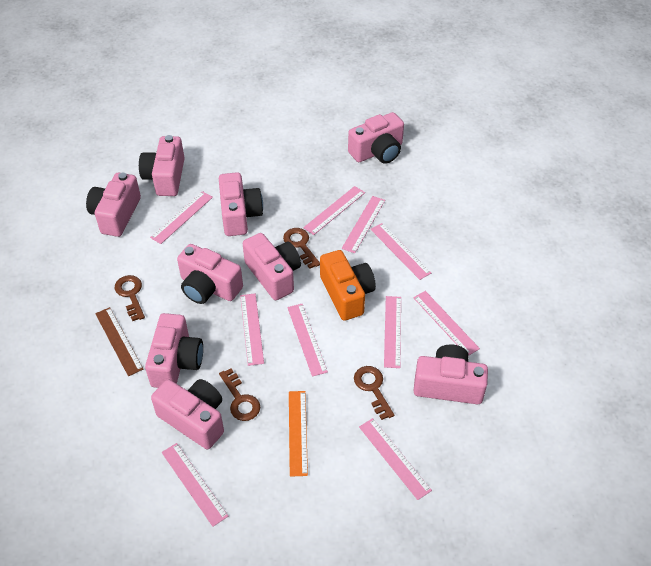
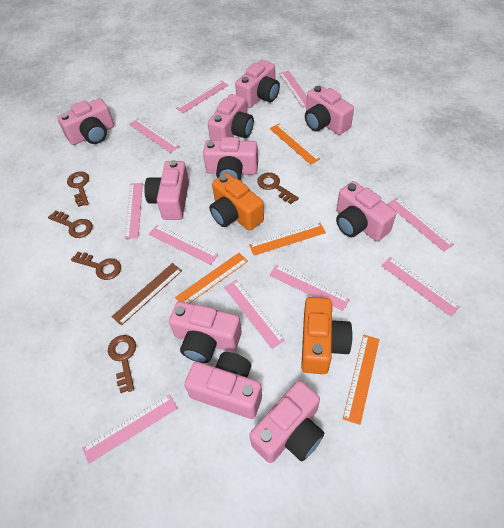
brown key: [115,275,145,321] [219,368,260,421] [283,228,320,269] [354,366,394,420] = 4 -> [48,210,93,238] [67,171,89,207] [71,252,121,280] [108,335,136,393] [257,173,299,204] = 5
orange camera: [320,250,376,321] = 1 -> [209,173,264,231] [301,297,353,374] = 2
orange ruler: [289,391,308,477] = 1 -> [175,253,248,303] [249,223,326,255] [270,124,320,165] [343,335,380,425] = 4
pink camera: [86,173,141,237] [139,135,185,196] [145,313,203,388] [151,379,224,449] [177,244,243,304] [219,172,263,236] [243,233,301,300] [348,112,404,164] [413,344,488,405] = 9 -> [57,98,114,145] [144,160,189,220] [169,301,242,363] [184,352,262,419] [203,137,258,180] [208,94,254,140] [235,60,280,108] [250,381,324,463] [305,85,354,135] [336,181,396,241] = 10

